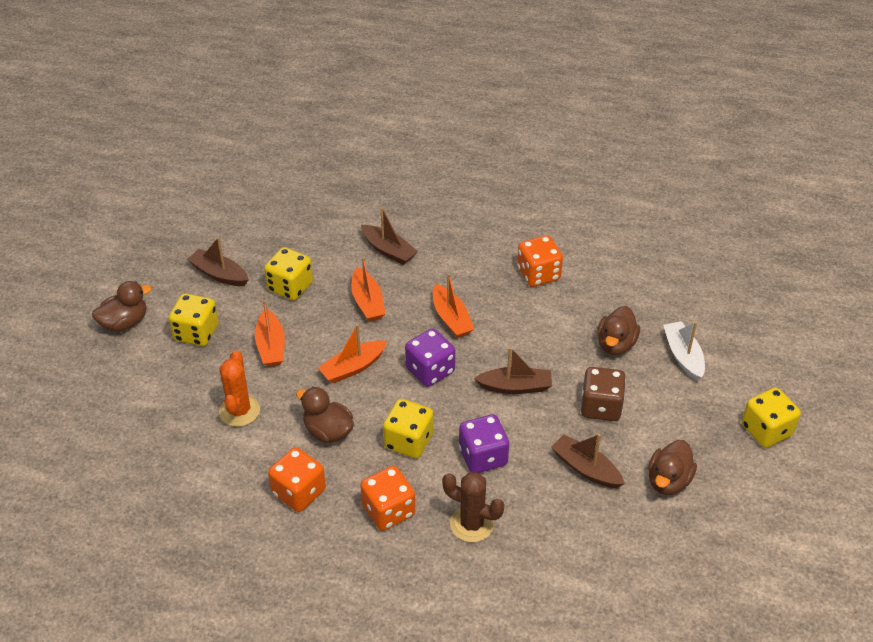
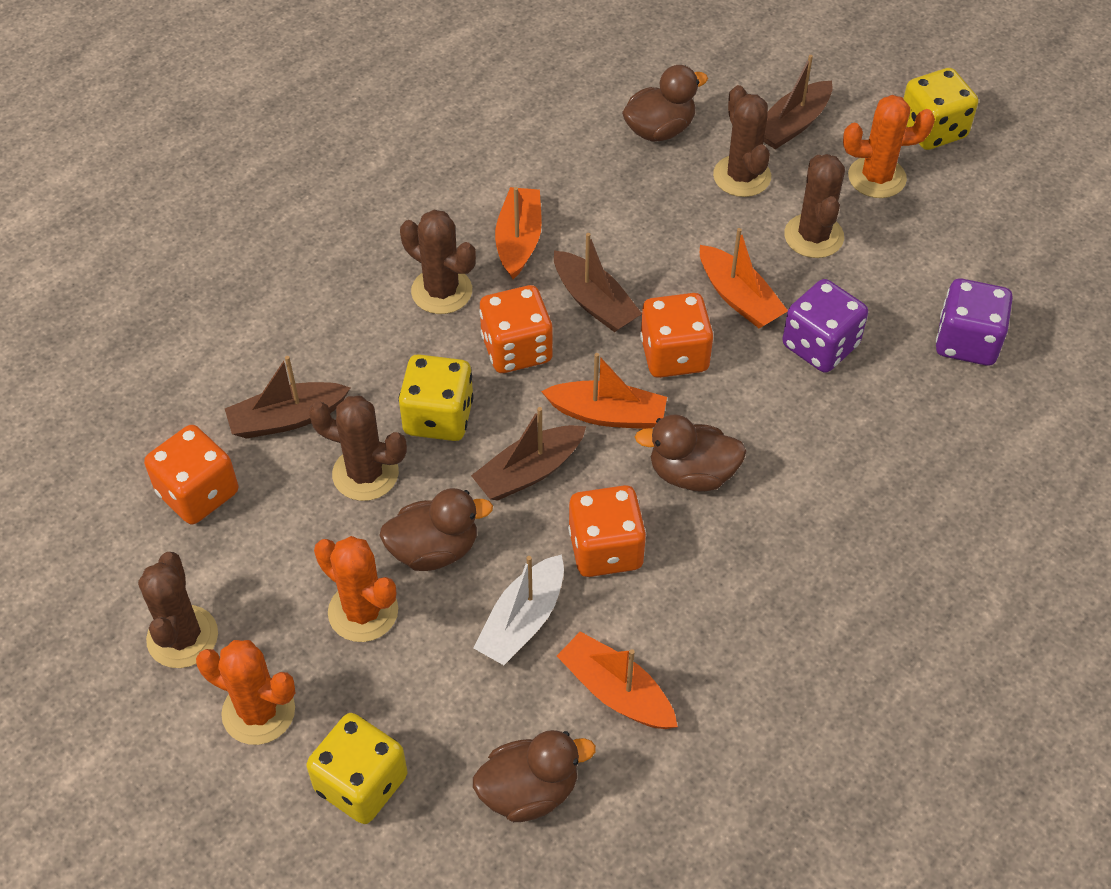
brown cactus: [442,472,504,542] = 1 -> [138,552,218,668] [309,396,407,501] [400,210,476,314] [713,85,771,197] [784,154,845,258] = 5
brown dice: [581,367,626,421] = 1 -> none = 0
orange cactus: [219,350,260,427] = 1 -> [196,640,295,745] [314,536,398,642] [843,95,935,198] = 3
orange dice: [268,447,326,512] [360,466,415,531] [517,235,563,287] = 3 -> [144,425,238,524] [479,285,553,373] [568,485,646,577] [640,293,714,378] = 4
yellow dice: [169,293,219,346] [264,247,313,301] [383,399,434,459] [742,387,801,448] = 4 -> [306,713,407,824] [398,354,474,441] [903,68,978,150] = 3

